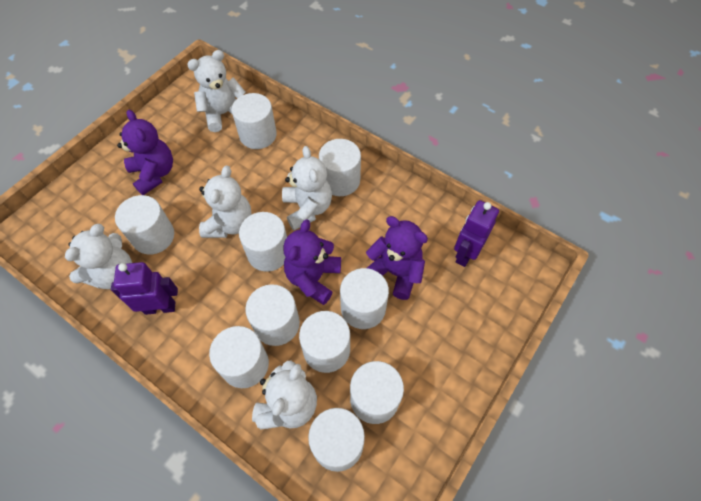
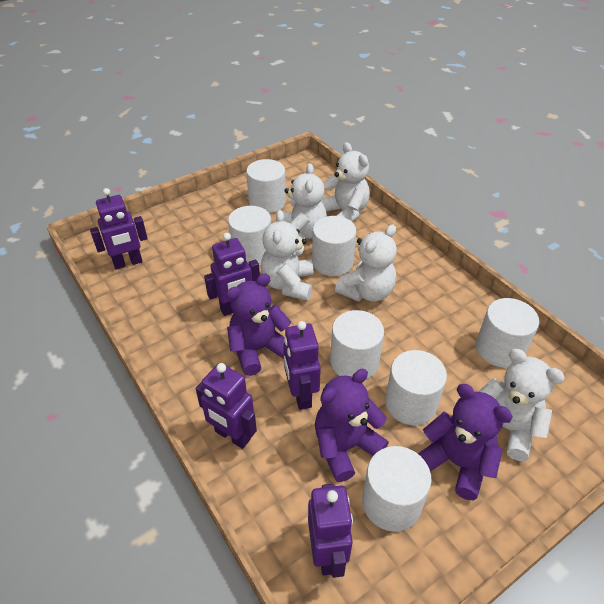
purple robot: [111,262,178,315] [454,200,499,267] = 2 -> [90,188,148,270] [196,363,257,449] [204,233,260,316] [283,321,321,410] [308,484,353,578] = 5
white cylinder: [115,195,174,255] [209,326,269,388] [232,93,277,149] [239,212,287,272] [245,284,300,346] [299,311,350,373] [308,408,365,472] [319,139,361,196] [340,268,389,329] [350,361,404,424] = 10 -> [228,206,271,264] [246,159,286,213] [312,216,356,276] [330,310,384,379] [362,446,432,532] [385,350,447,425] [476,298,539,368] = 7

